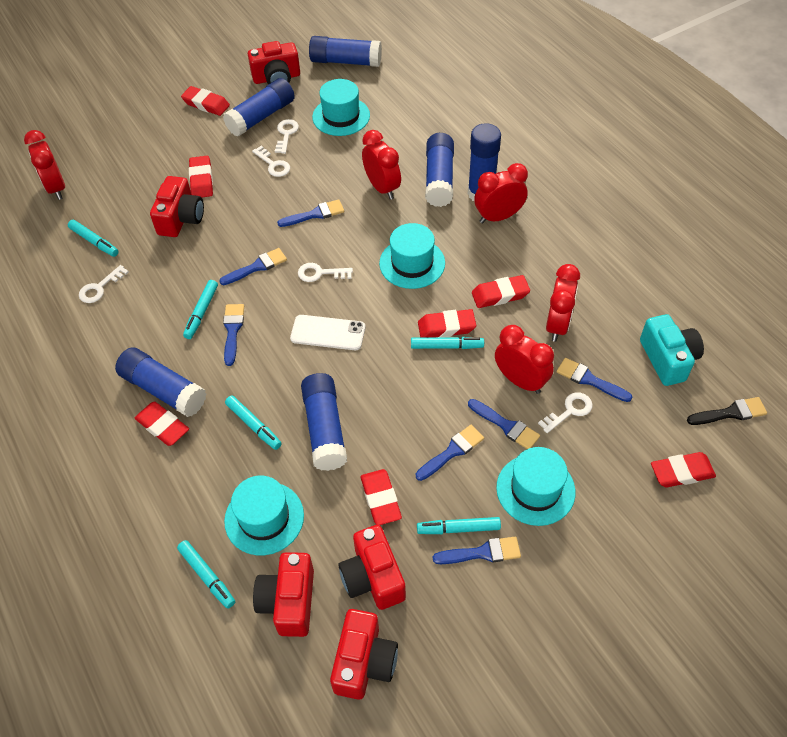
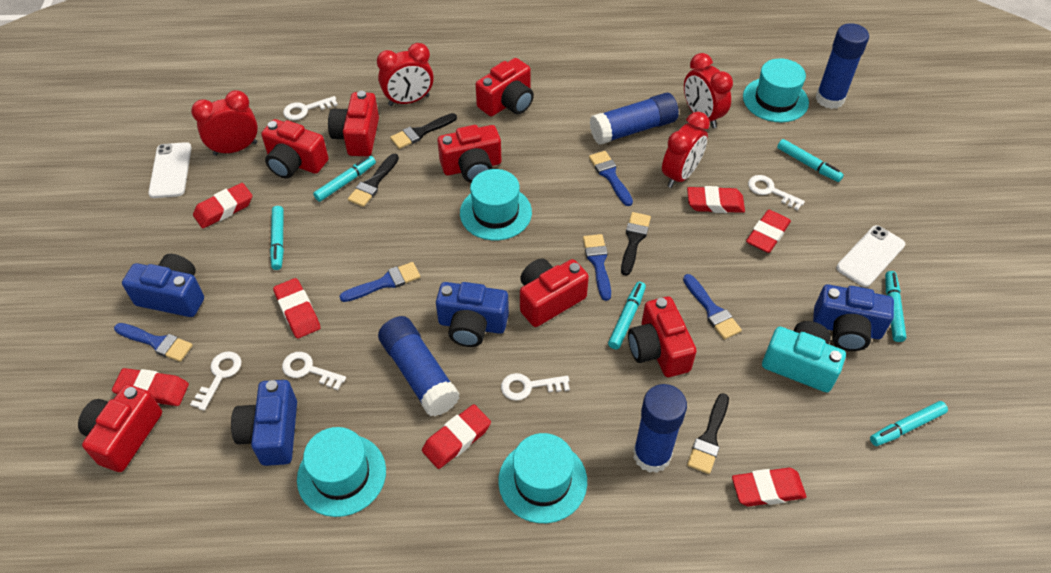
black brush: [687,397,767,425] = 1 -> [348,154,399,207] [390,113,457,149] [621,212,651,276] [687,393,729,474] = 4
blue brush: [219,248,287,285] [223,304,244,366] [277,199,344,227] [416,425,484,481] [433,537,521,564] [468,399,540,449] [557,358,632,402] = 7 -> [114,323,193,362] [339,262,420,302] [583,234,611,301] [589,151,633,206] [683,274,742,340] = 5
blue camera: none = 0 -> [122,254,204,317] [231,380,297,466] [436,282,509,347] [813,284,894,351] = 4
blue glue stick: [115,347,206,417] [223,78,295,137] [301,373,347,471] [309,36,382,67] [425,133,454,207] [468,123,501,201] = 6 -> [378,316,460,416] [590,93,679,144] [633,384,687,473] [816,23,869,109] = 4
red camera: [150,176,204,237] [248,41,300,85] [253,552,314,637] [330,609,398,700] [338,525,406,610] = 5 -> [78,384,162,472] [261,119,328,178] [328,91,379,156] [438,125,501,183] [475,58,534,116] [520,259,589,327] [628,297,697,377] = 7
red clock: [24,130,65,200] [362,130,401,200] [474,163,528,224] [495,325,554,394] [546,264,580,342] = 5 -> [191,90,258,156] [377,43,434,106] [662,112,710,188] [684,53,733,128] = 4
white phone: [290,315,366,350] = 1 -> [148,142,192,198] [836,225,905,287] = 2

